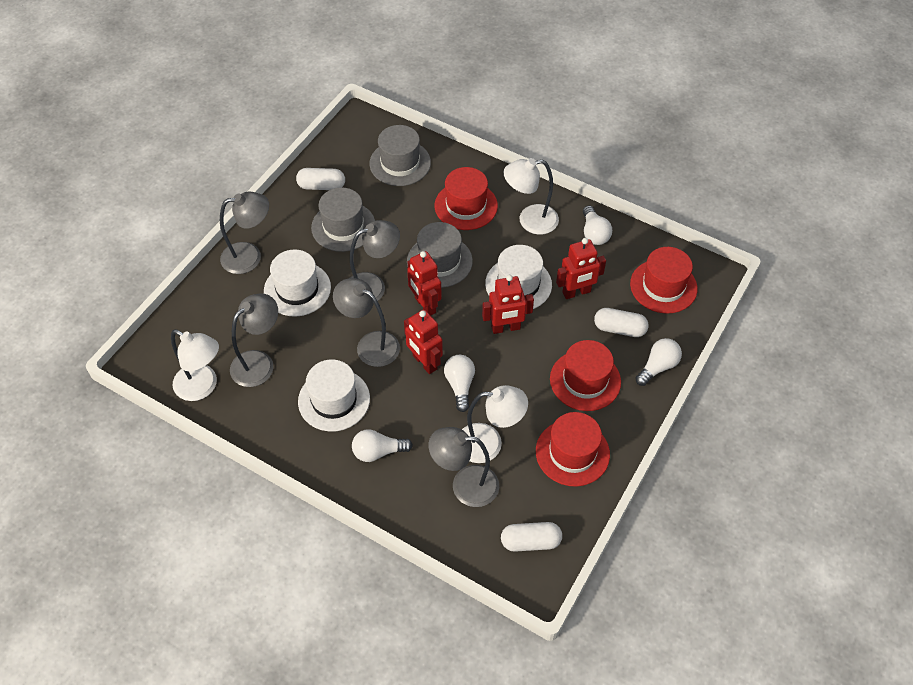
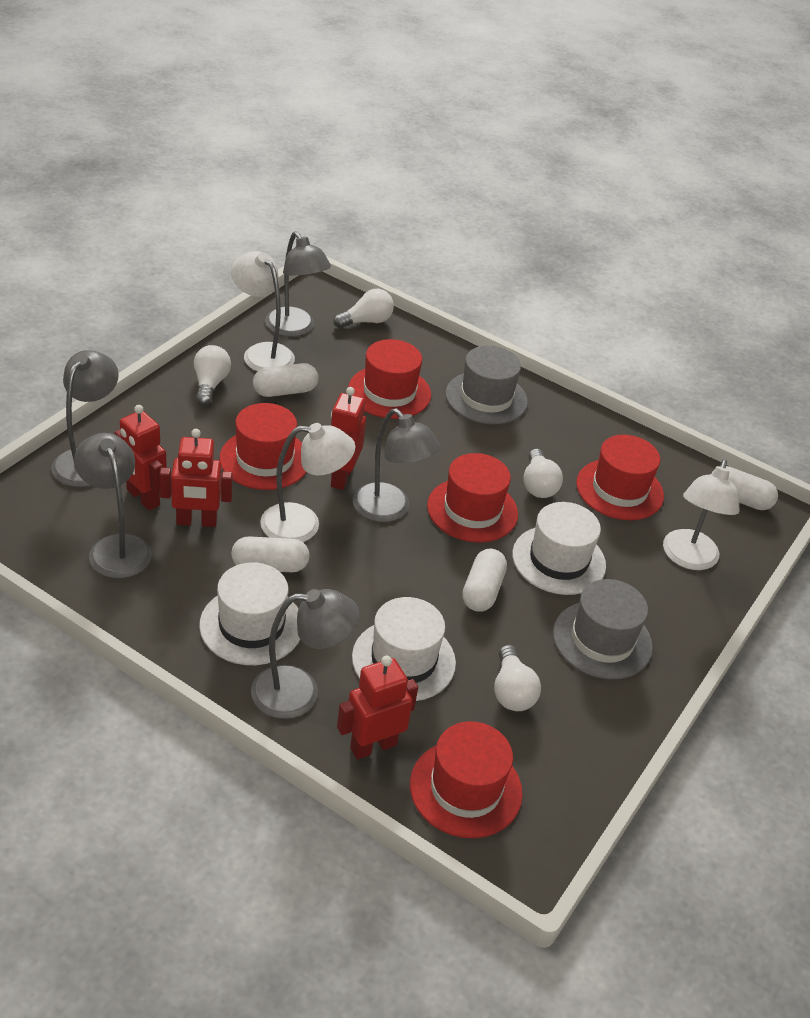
grey hat: [311,188,375,252] [369,125,431,186] [407,222,473,288] = 3 -> [446,346,528,424] [553,579,653,680] = 2
red hat: [435,167,498,230] [536,412,610,487] [550,340,621,411] [630,247,698,314] = 4 -> [219,403,307,490] [348,339,431,419] [410,721,523,838] [427,453,518,542] [576,435,664,520] = 5
white capsule: [296,168,345,190] [501,522,562,552] [594,308,649,337] = 3 -> [231,536,310,572] [253,363,319,397] [462,549,507,612] [711,466,778,510] = 4

